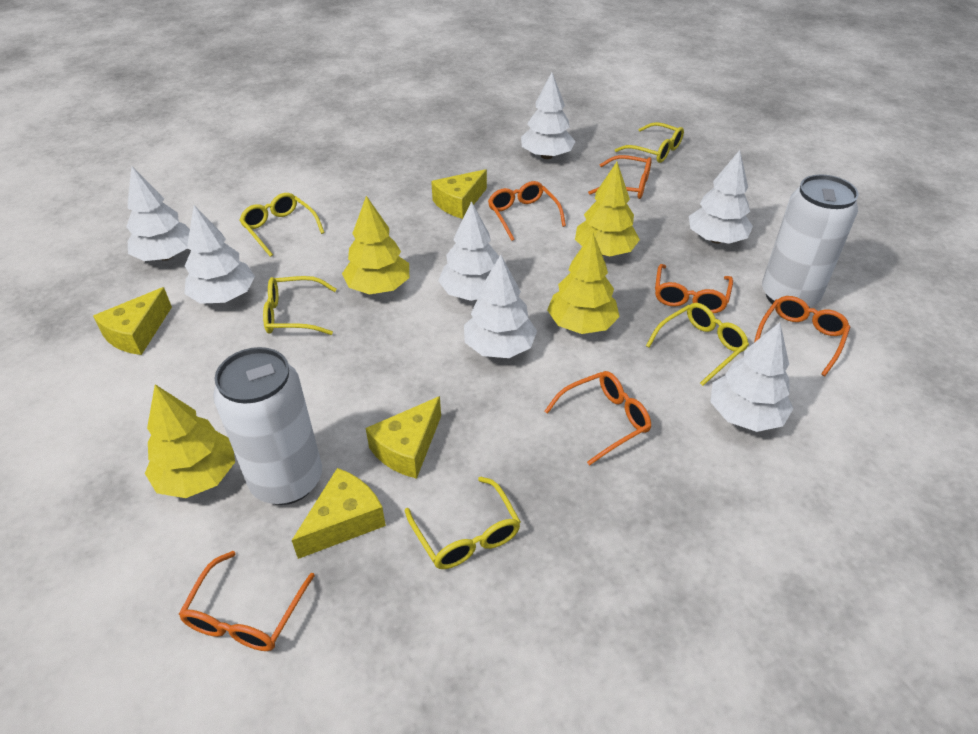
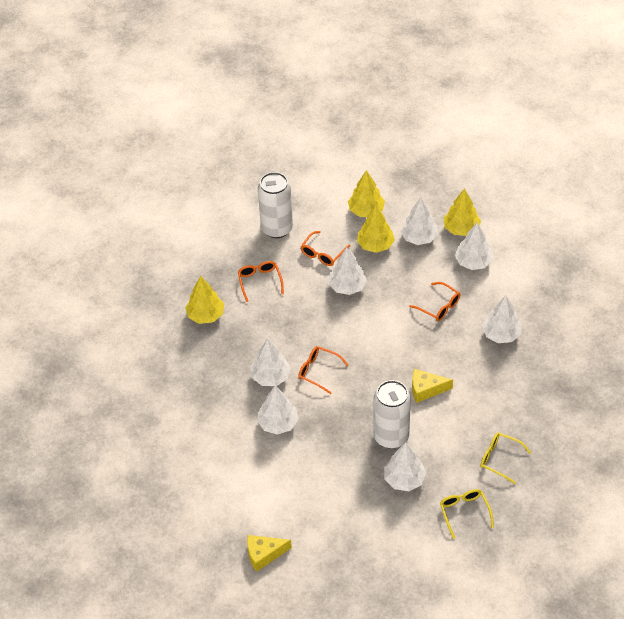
orange glasses: [179,551,315,651] [488,181,566,241] [545,371,651,466] [588,155,652,199] [655,264,733,313] [754,296,850,376] = 6 -> [238,261,284,302] [298,346,349,394] [301,231,350,266] [409,282,460,321] = 4
yellow cheese: [93,287,172,355] [292,468,386,559] [366,396,441,479] [431,169,487,219] = 4 -> [247,535,292,572] [412,369,453,403] = 2
yellow glasses: [239,193,325,257] [263,276,336,335] [405,476,521,569] [615,122,684,163] [646,303,749,386] = 5 -> [440,489,494,539] [480,433,531,484] = 2

